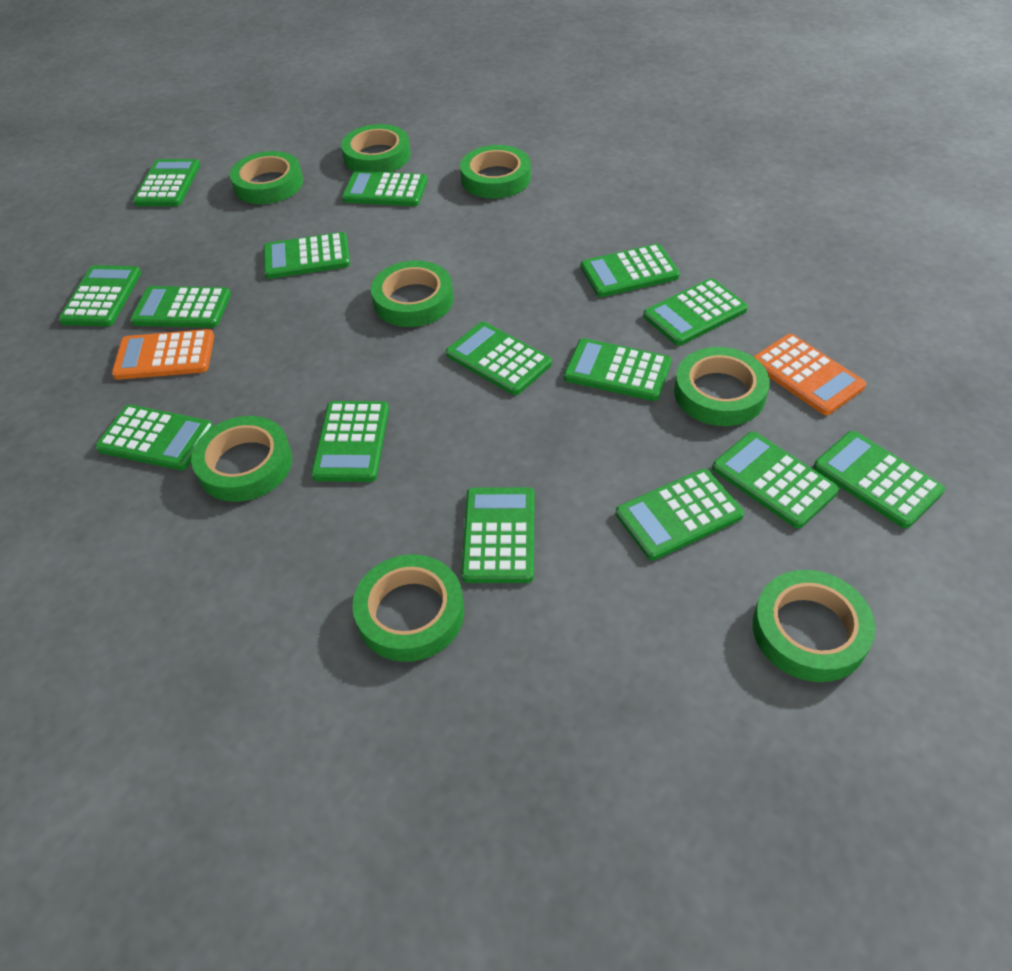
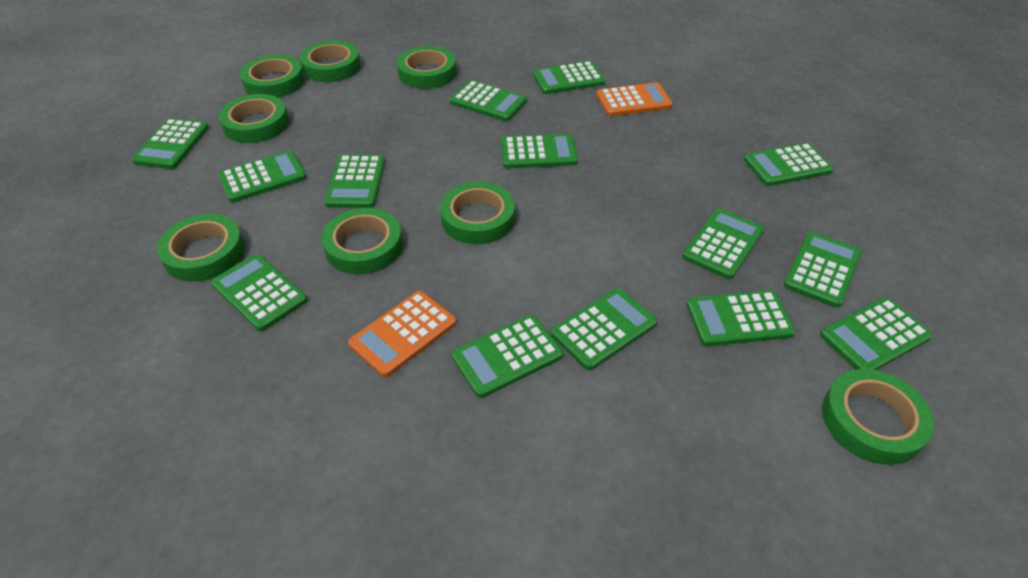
green calculator: [59,265,141,326] [95,405,213,470] [130,286,231,328] [133,159,200,206] [263,232,350,279] [311,401,389,482] [342,171,427,206] [446,322,552,395] [461,487,534,583] [564,338,672,401] [580,244,680,297] [616,469,744,560] [643,278,748,346] [712,431,839,529] [813,431,945,528] = 15 -> [132,118,209,169] [211,254,308,331] [218,151,307,203] [324,154,385,208] [450,80,527,121] [451,315,563,398] [501,134,578,168] [533,61,605,94] [551,288,657,370] [682,209,764,279] [686,290,795,346] [744,143,833,186] [784,232,862,307] [820,297,932,370] = 14

